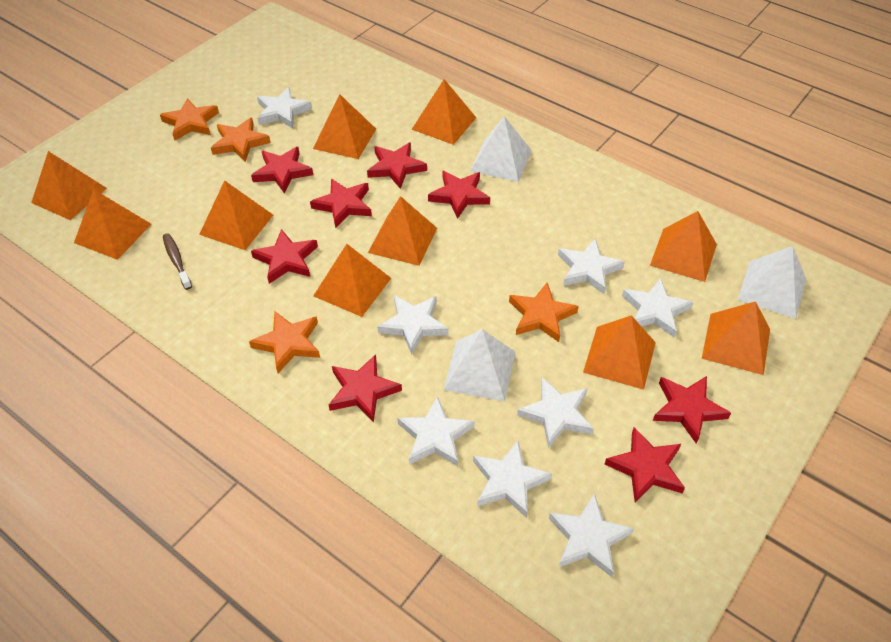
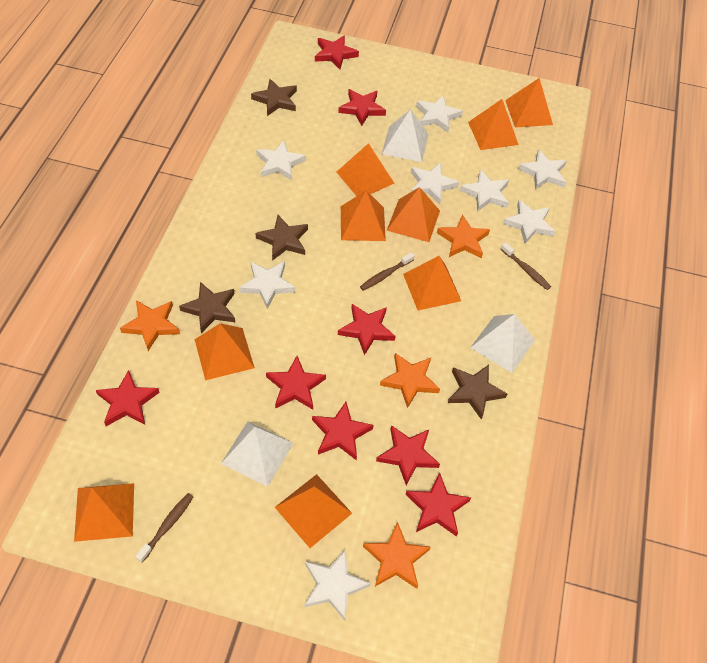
brown star: none = 0 -> [179,282,235,333] [251,79,297,116] [256,215,308,261] [448,365,508,420] = 4
brown toothbrush: [163,233,192,290] = 1 -> [135,493,193,563] [360,252,415,291] [501,242,551,290] = 3
orange pyramid: [31,151,107,220] [74,189,151,260] [199,180,273,250] [313,94,376,159] [313,244,391,317] [368,196,437,266] [412,79,476,145] [583,315,656,390] [650,211,717,282] [702,301,770,375] = 10 -> [74,483,134,542] [194,323,255,380] [275,474,352,548] [337,143,394,196] [341,190,386,241] [387,187,440,242] [403,256,461,310] [468,99,519,150] [505,78,553,128] = 9

